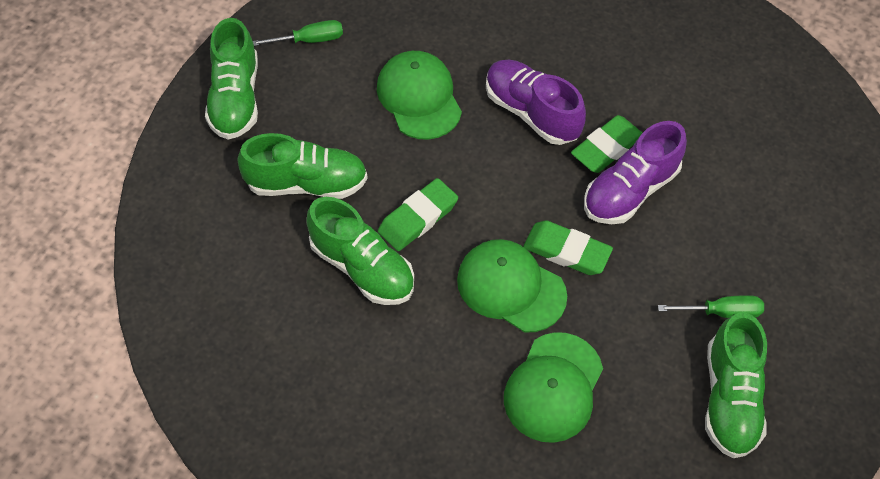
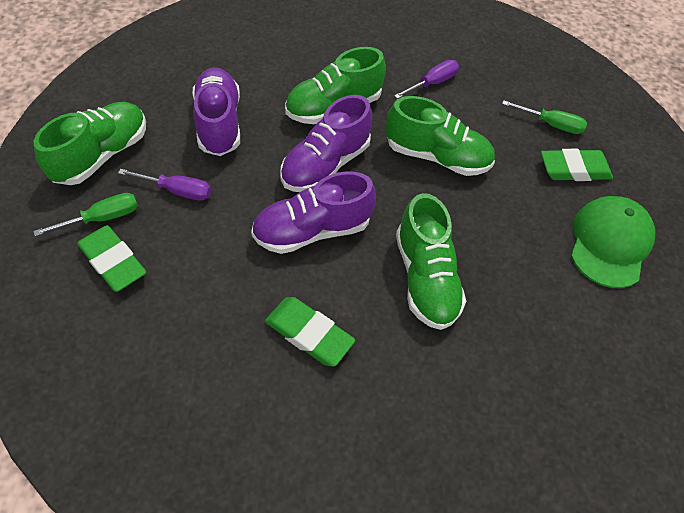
green cap: [377,51,462,140] [457,239,567,333] [504,332,603,443] = 3 -> [571,196,655,288] = 1
purple screwdriver: none = 0 -> [118,169,211,201] [394,60,459,99] = 2
purple shoe: [486,60,586,145] [584,121,687,224] = 2 -> [193,67,240,156] [251,171,376,254] [280,95,372,192] = 3

